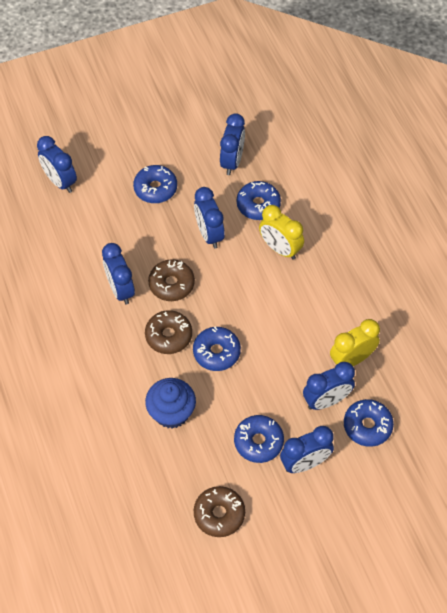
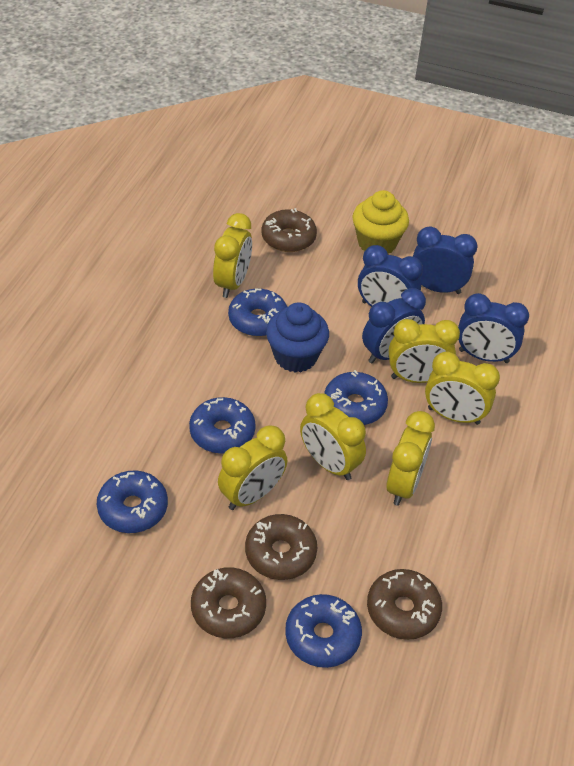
blue clock: [37,136,77,193] [102,243,135,305] [194,187,225,249] [220,113,245,175] [280,426,334,473] [303,362,355,410] = 6 -> [358,245,423,307] [362,288,426,363] [413,226,477,294] [458,293,529,363] = 4
brown donut: [145,310,192,354] [148,259,195,301] [194,486,245,537] = 3 -> [191,567,266,638] [245,514,317,580] [262,208,317,252] [367,569,442,640] = 4
yellow clock: [259,205,304,260] [330,319,380,366] = 2 -> [213,213,252,298] [218,425,287,510] [300,393,366,480] [386,411,435,506] [389,319,460,383] [425,352,500,425] = 6
yellow cupcake: none = 0 -> [352,190,409,255] = 1

